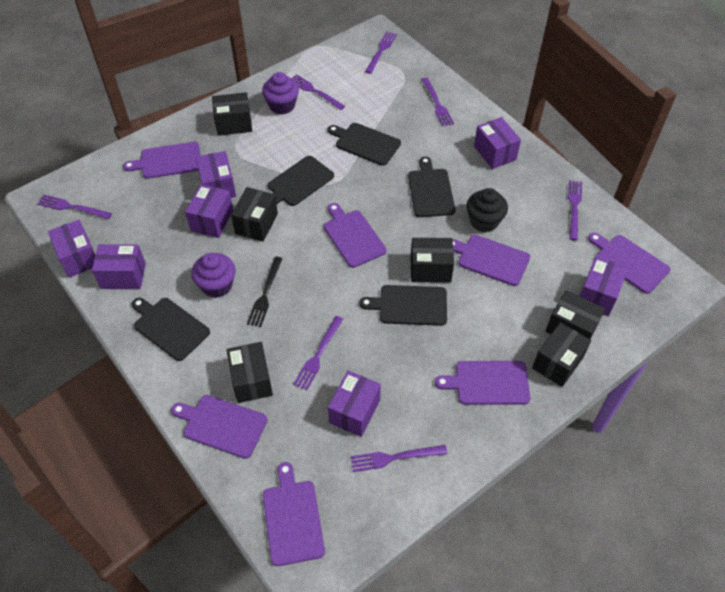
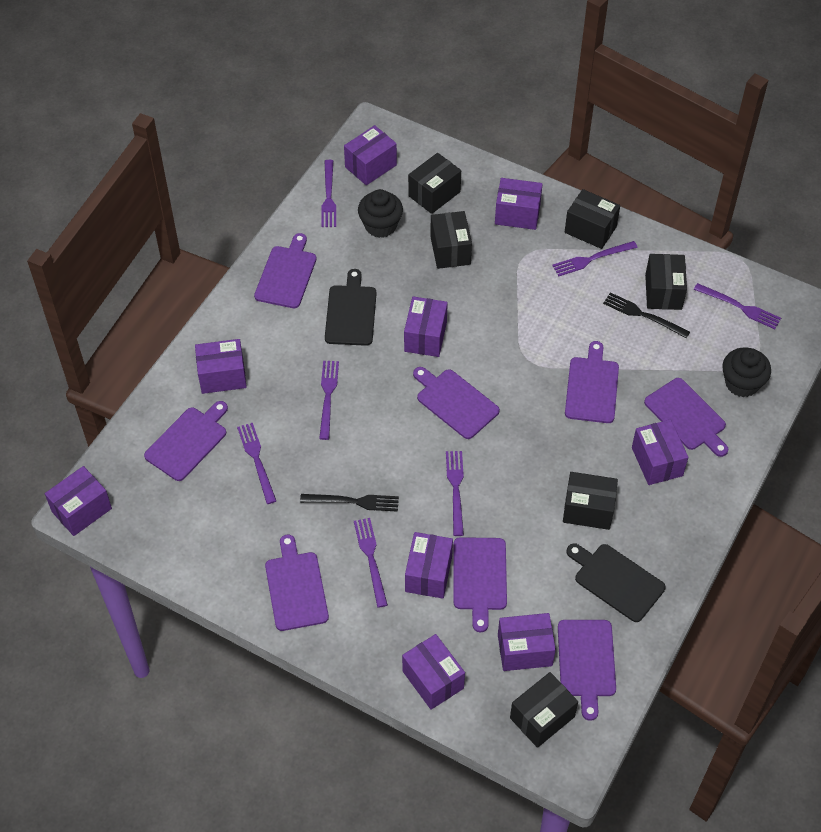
black cupcake: [467,188,508,232] = 1 -> [358,189,403,238] [722,347,771,397] = 2
black cutting board: [132,298,210,361] [268,156,334,206] [328,123,401,166] [360,285,447,326] [408,157,455,217] = 5 -> [325,269,377,346] [566,543,666,622] = 2
black fork: [247,257,283,327] = 1 -> [300,494,399,512] [603,292,690,338] = 2
purple box: [48,220,95,277] [92,244,146,289] [185,184,233,238] [196,151,236,198] [328,371,381,437] [474,117,521,169] [580,257,628,316] = 7 -> [45,466,112,536] [195,339,247,394] [344,125,397,185] [402,634,465,710] [404,297,448,357] [405,532,453,599] [495,178,543,230] [498,613,556,671] [632,419,688,485] = 9
purple cupcake: [191,253,236,298] [262,72,299,114] = 2 -> none = 0
purple cutting board: [123,142,200,179] [171,395,267,459] [263,462,325,566] [324,203,387,268] [435,361,531,405] [453,235,530,286] [588,233,670,294] = 7 -> [144,401,228,481] [254,233,317,308] [265,535,329,631] [413,367,500,439] [453,537,507,632] [558,620,616,721] [565,341,619,423] [644,378,728,457] = 8

